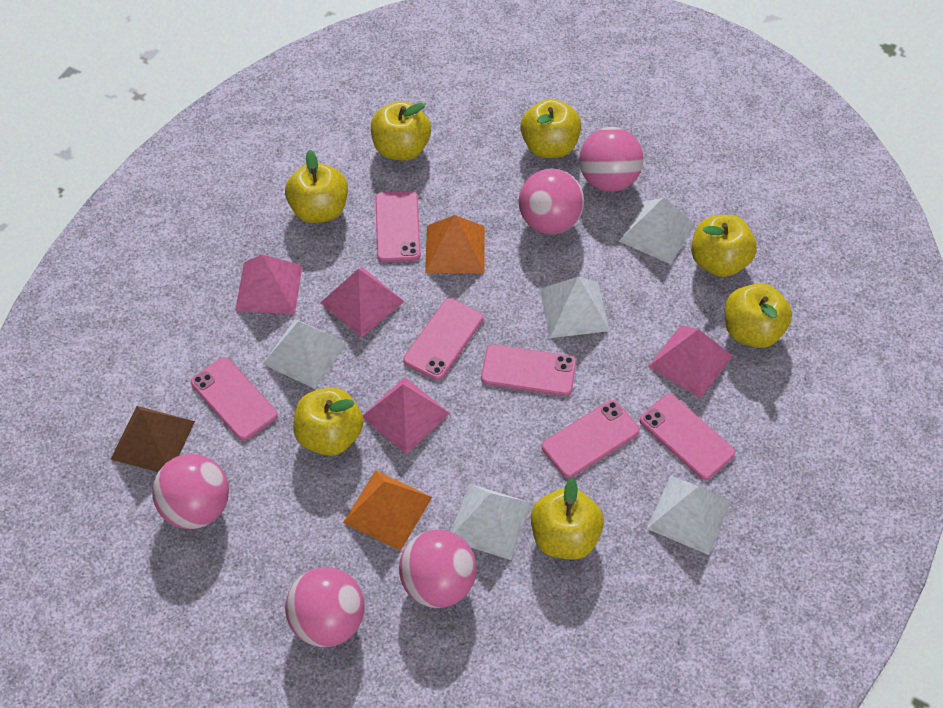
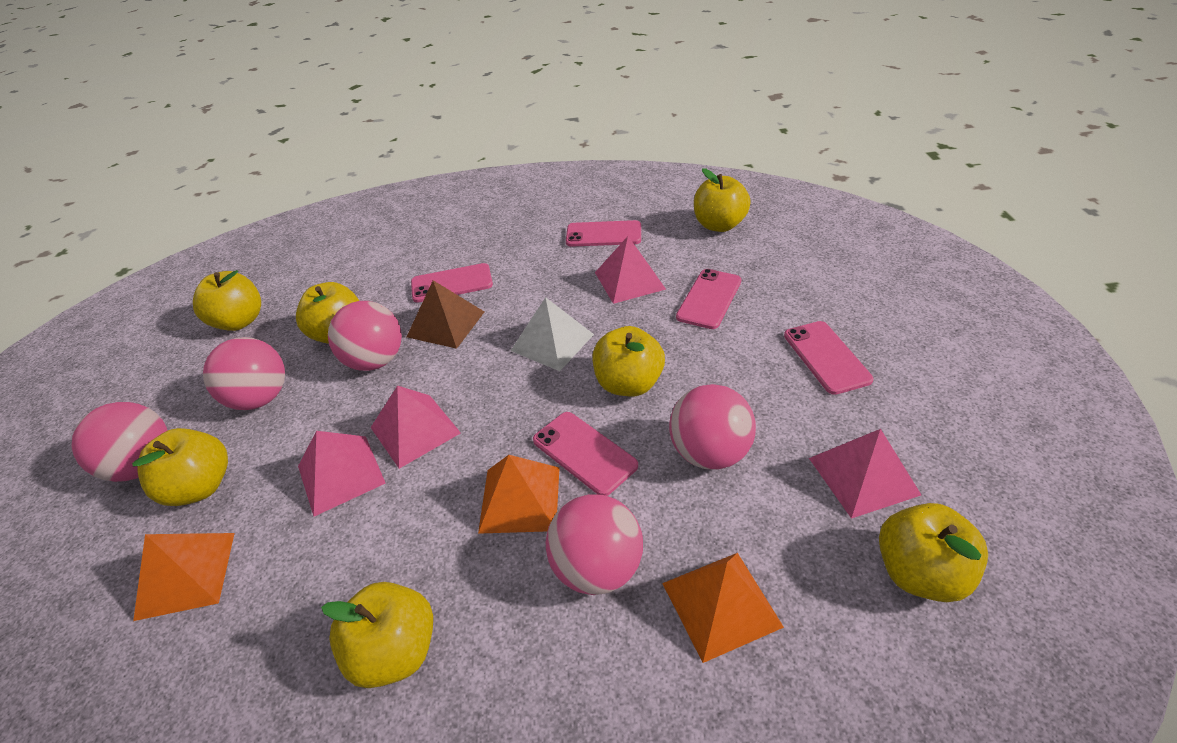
orange pyramid: [343,470,432,551] [425,215,485,273] = 2 -> [133,533,235,621] [478,455,559,534] [662,553,784,663] = 3
pink phone: [191,357,278,441] [375,191,421,262] [403,298,483,381] [481,344,576,396] [542,400,640,478] [640,394,735,480] = 6 -> [411,263,493,303] [533,412,638,496] [566,220,641,247] [676,269,741,329] [784,321,873,395] = 5
white pyramid: [263,319,347,389] [451,484,531,560] [540,277,610,338] [619,198,695,264] [647,475,732,555] = 5 -> [510,297,594,371] = 1

